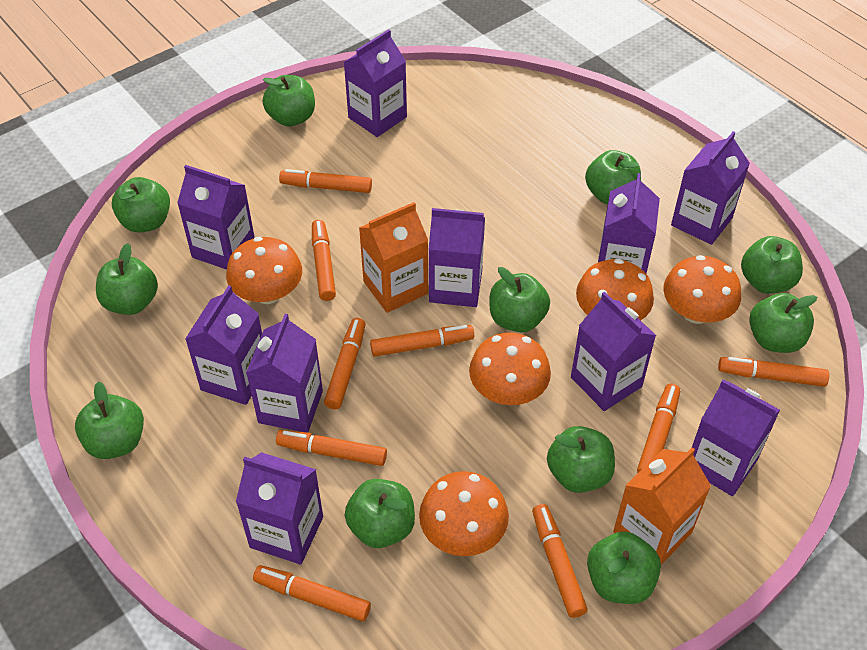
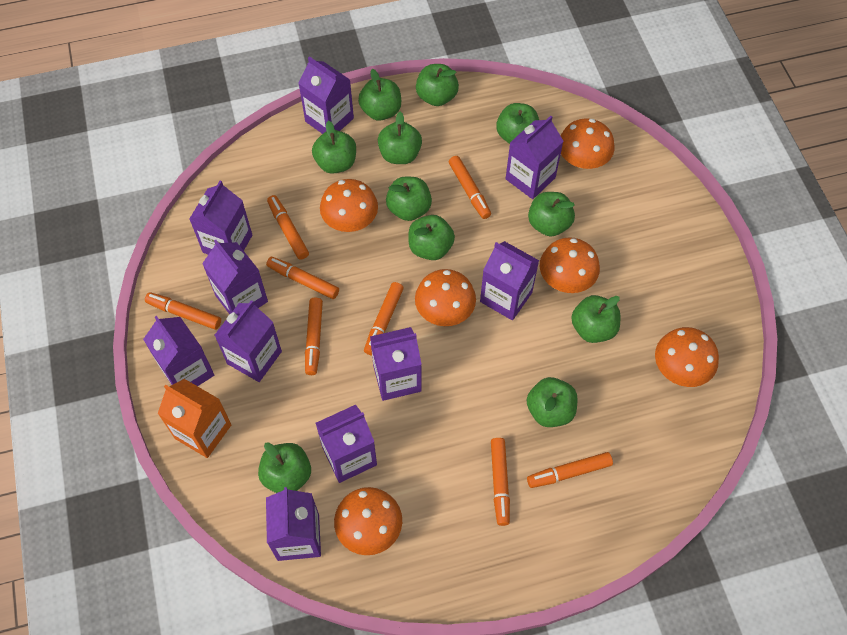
orange carton: [359,202,428,313] [613,447,711,565] = 2 -> [158,379,231,458] = 1
orange marker: [253,565,371,621] [276,430,387,466] [279,169,372,193] [312,220,336,301] [324,318,366,409] [370,325,474,357] [532,504,588,618] [637,383,680,473] [718,357,829,387] = 9 -> [145,292,221,330] [266,257,339,299] [267,195,309,260] [305,298,323,375] [364,282,404,355] [449,156,491,219] [491,438,510,526] [527,452,613,488] = 8
orange mushroom: [226,237,302,304] [419,471,509,556] [469,333,551,405] [576,259,654,320] [663,255,741,324] = 5 -> [320,179,378,232] [334,487,402,555] [415,269,476,326] [540,237,600,293] [561,118,615,169] [655,327,719,387] = 6

